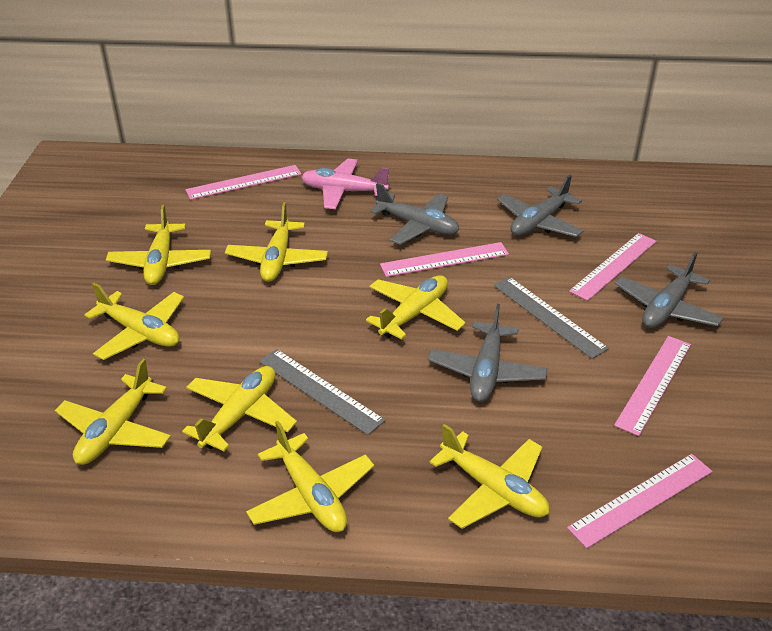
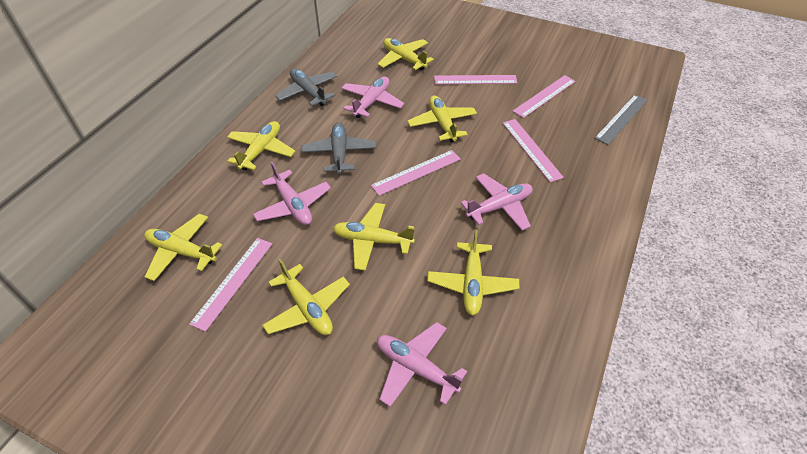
grey plane: [370,183,459,245] [428,304,548,402] [497,175,584,237] [615,252,723,328] = 4 -> [275,68,337,106] [302,122,376,175] = 2
grey ruler: [259,349,385,435] [494,277,609,359] = 2 -> [595,95,648,145] = 1
pink plane: [301,158,389,209] = 1 -> [253,162,331,225] [341,76,404,118] [377,322,467,407] [461,173,533,231] = 4
yellow plane: [55,359,171,465] [84,283,184,360] [106,205,211,285] [182,366,297,451] [225,202,328,282] [246,421,374,532] [366,275,466,340] [430,424,550,529] = 8 -> [145,214,222,281] [227,121,295,171] [262,259,350,335] [333,203,415,271] [378,38,434,71] [407,95,477,142] [427,229,520,316] = 7

